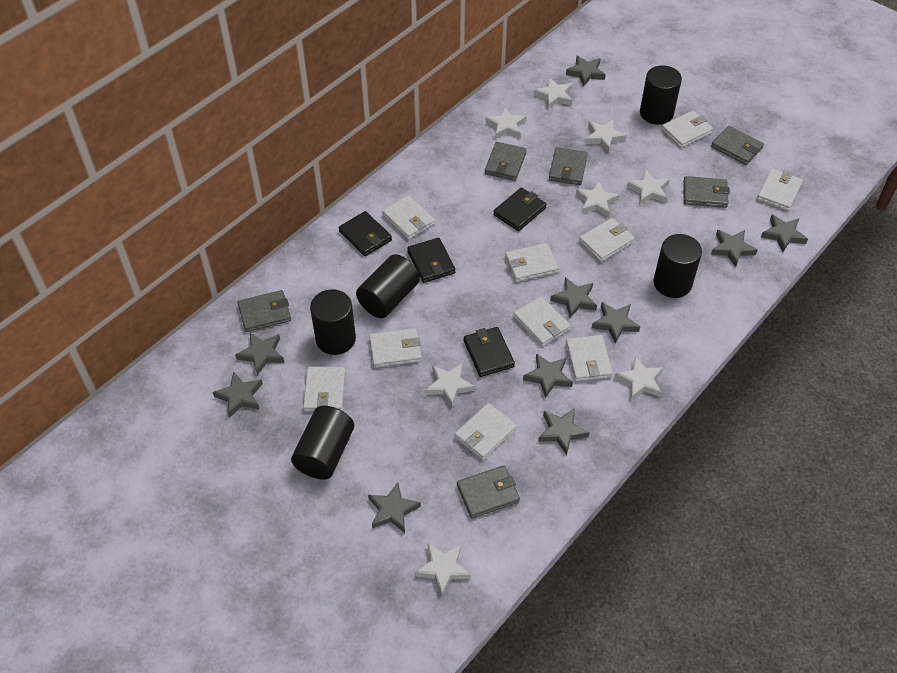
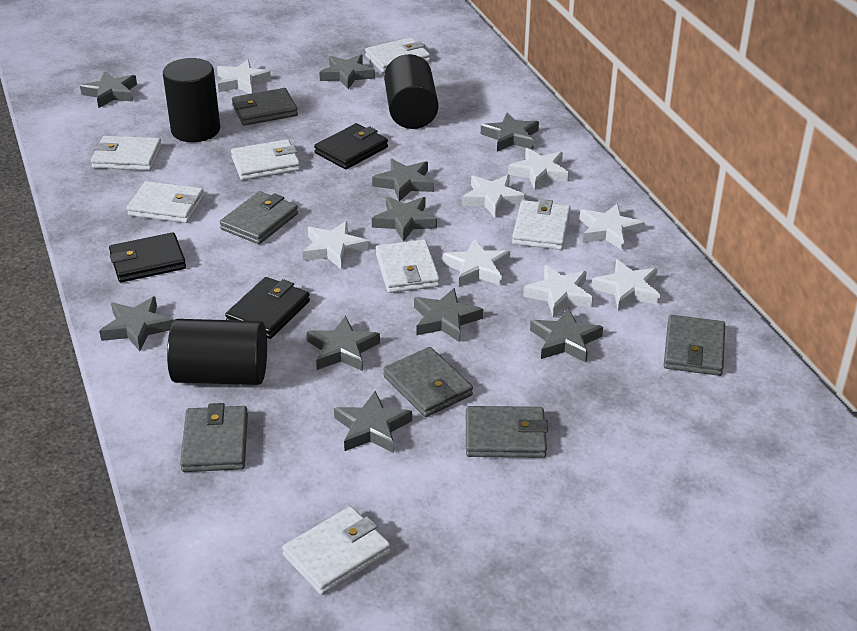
black cylinder: [291,406,354,480] [310,289,356,355] [356,254,420,318] [640,65,682,125] [654,234,702,298] = 5 -> [163,58,220,142] [167,319,267,385] [384,54,438,129] = 3
black wallet: [339,211,392,256] [407,238,456,283] [464,327,515,377] [494,187,547,231] = 4 -> [109,232,186,282] [225,277,310,339] [314,123,388,170] = 3
white wallet: [303,367,346,412] [369,328,422,368] [382,195,435,240] [455,403,517,460] [505,243,559,282] [513,296,571,347] [566,335,613,382] [579,218,635,262] [661,111,713,148] [757,169,803,211] = 10 -> [91,136,162,170] [127,181,204,223] [231,139,300,180] [282,506,391,595] [365,37,430,73] [376,240,440,293] [512,199,571,250] = 7

